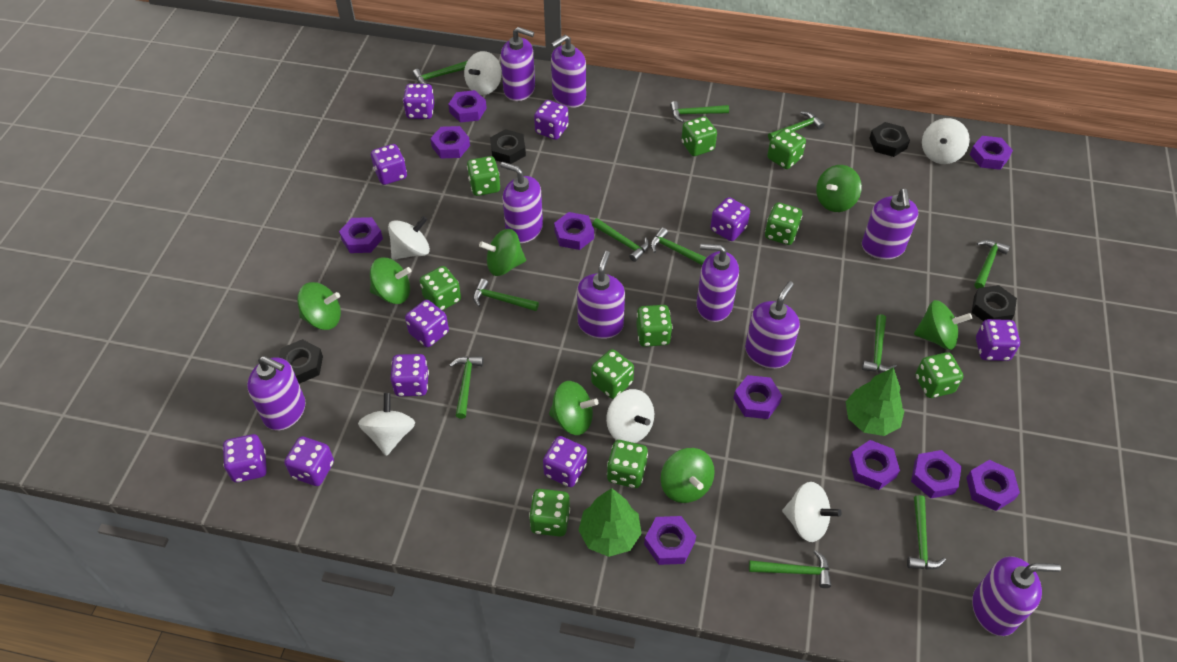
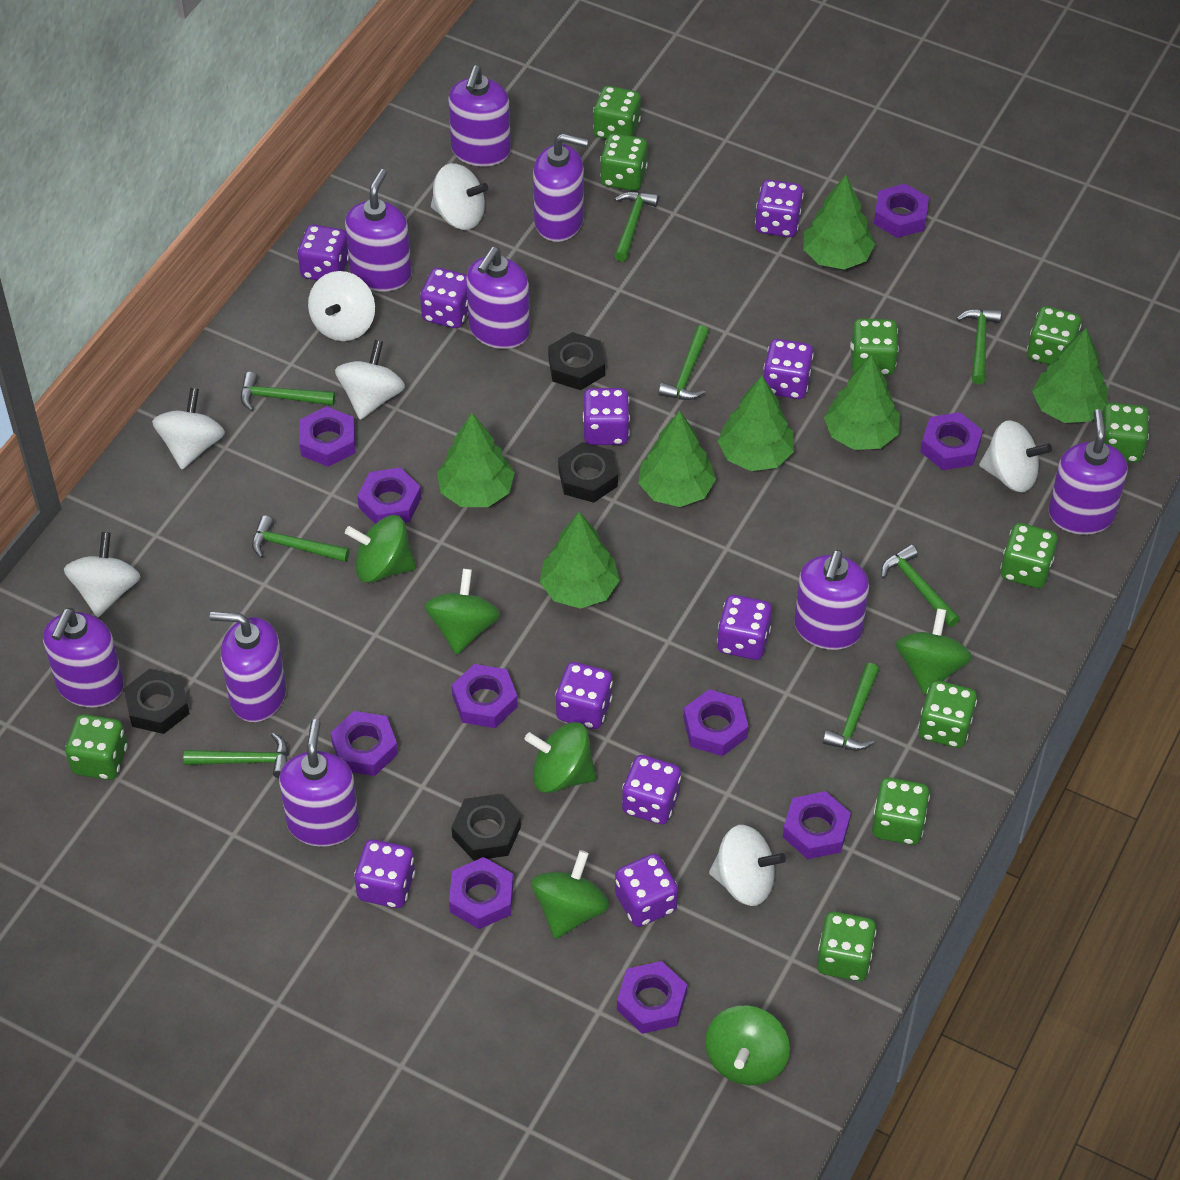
green hammer: [413,61,467,85] [449,356,483,419] [473,279,539,311] [592,218,649,262] [650,227,707,265] [670,101,729,123] [749,550,831,588] [768,111,825,140] [862,314,897,373] [907,495,946,569] [974,240,1010,289] = 11 -> [184,733,289,778] [241,372,335,411] [252,516,350,562] [614,191,659,262] [659,325,709,400] [823,663,879,751] [881,544,960,627] [956,308,1001,384] = 8
green spinning top: [297,282,341,330] [370,257,411,304] [479,229,526,276] [549,381,599,435] [661,448,715,503] [816,165,862,212] [914,300,972,350] = 7 -> [345,515,416,583] [424,569,500,655] [525,722,597,793] [531,850,610,939] [705,1005,790,1085] [895,608,972,695] = 6
green tree: [578,488,642,557] [846,367,904,436] = 2 -> [437,413,515,507] [540,512,620,609] [638,410,716,507] [718,376,794,471] [803,175,875,270] [824,355,900,450] [1032,328,1108,423] = 7
white spinning top: [358,393,415,456] [388,216,430,260] [464,51,502,95] [606,389,654,443] [782,482,842,542] [922,118,970,164] = 6 -> [64,532,140,617] [152,388,225,469] [308,271,375,341] [335,340,405,420] [431,163,488,230] [709,825,786,906] [979,420,1052,492] = 7

